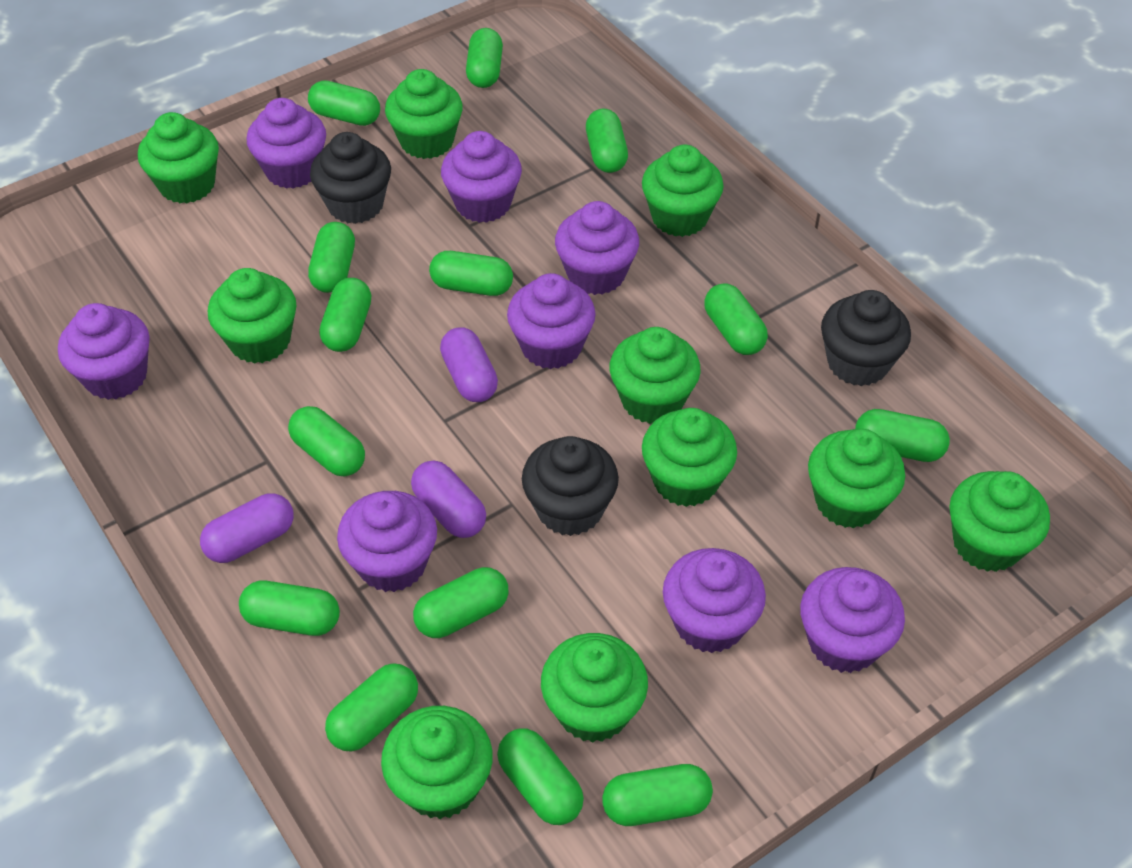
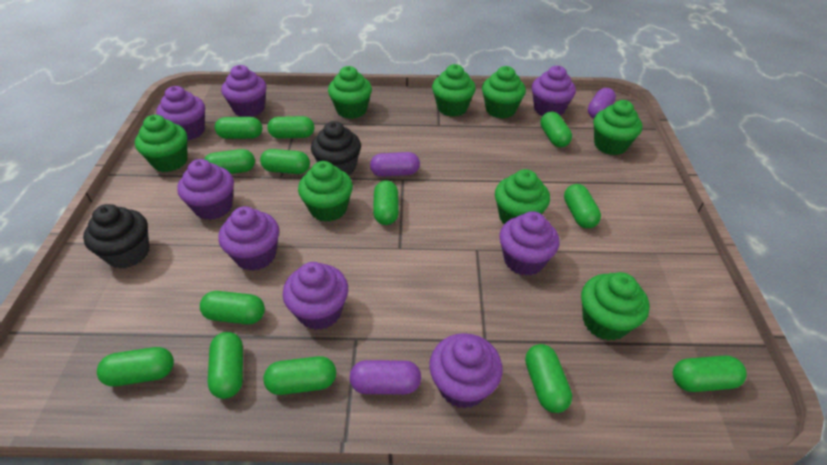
black cupcake: [310,132,391,224] [522,436,619,536] [821,290,911,386] = 3 -> [83,204,149,269] [311,121,361,175] = 2
green capsule: [239,581,340,636] [288,406,365,476] [308,80,380,126] [308,222,355,293] [319,278,371,352] [325,663,418,752] [413,567,508,638] [429,251,513,296] [466,28,503,88] [497,728,584,825] [586,109,628,173] [602,764,713,826] [704,283,768,355] [855,409,950,462] = 14 -> [97,347,174,386] [200,291,265,324] [204,149,255,174] [208,332,243,399] [215,117,262,139] [260,149,310,174] [263,356,336,395] [267,116,314,139] [373,180,399,225] [525,344,572,413] [540,111,572,147] [564,184,601,228] [673,356,747,392] = 13
green cupcake: [138,112,219,203] [208,268,297,364] [381,706,493,819] [385,69,463,159] [541,633,648,743] [610,327,701,424] [642,144,724,237] [642,408,737,507] [808,429,905,528] [950,471,1050,572] = 10 -> [135,115,188,172] [298,161,353,222] [328,66,372,119] [432,64,476,117] [482,66,526,119] [495,169,550,224] [581,272,650,341] [593,100,642,155] = 8

